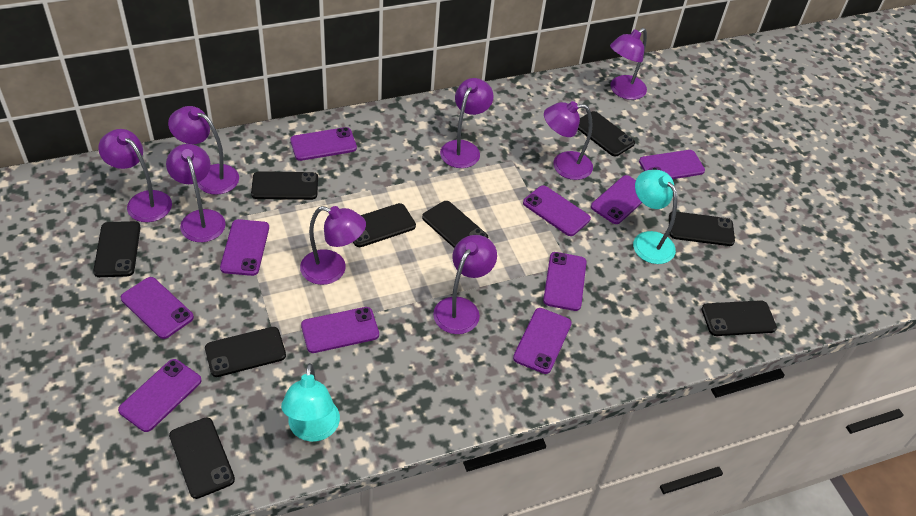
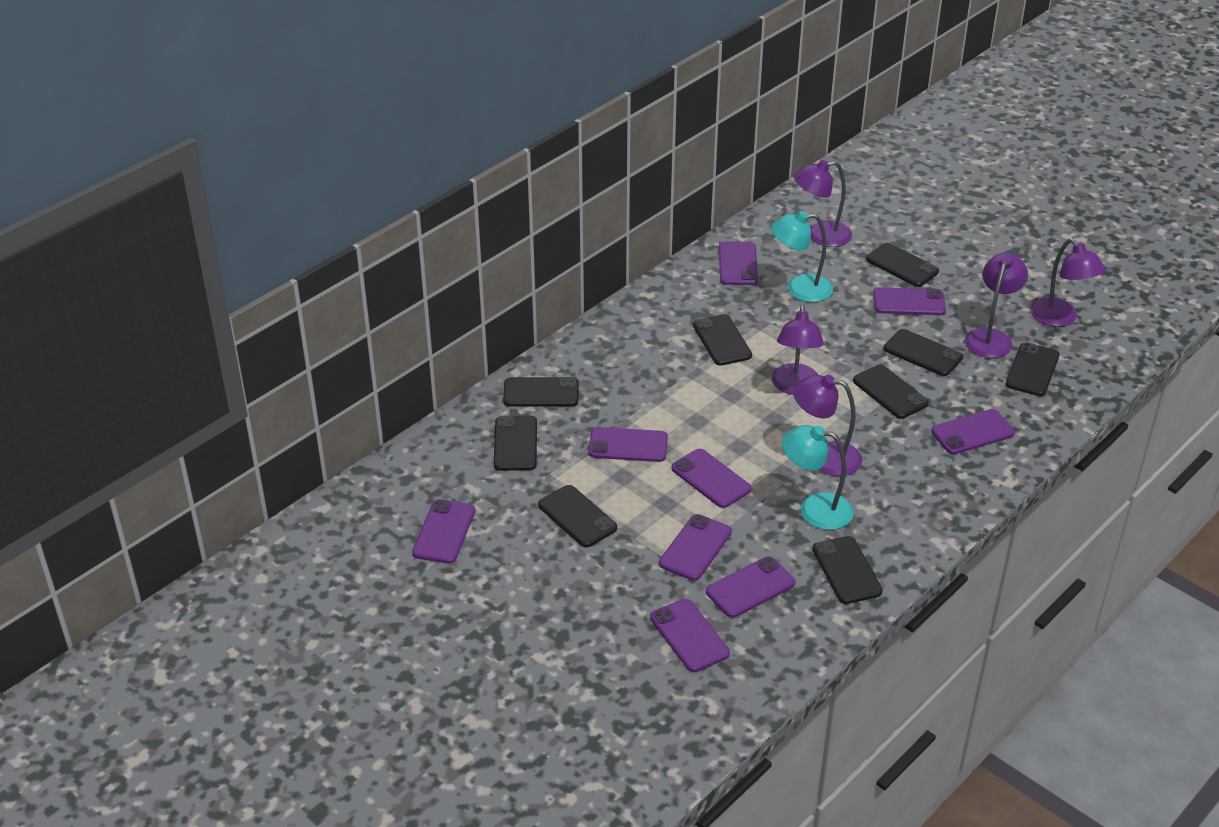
purple lamp: [98,129,172,222] [166,144,226,242] [168,106,239,195] [300,206,366,285] [433,235,497,334] [440,78,494,168] [544,101,593,180] [610,28,647,100] = 8 -> [772,305,824,395] [793,375,862,476] [794,160,852,247] [965,253,1028,358] [1030,239,1106,327] = 5
purple phone: [118,359,202,432] [121,277,194,339] [220,219,269,276] [290,127,357,161] [301,307,379,353] [513,308,572,374] [523,185,591,236] [543,252,587,311] [591,175,642,224] [639,150,705,179] = 10 -> [412,499,475,564] [588,427,668,462] [650,599,730,672] [659,514,732,581] [671,449,752,508] [706,556,796,618] [719,242,758,285] [873,287,946,315] [931,409,1015,454] = 9

